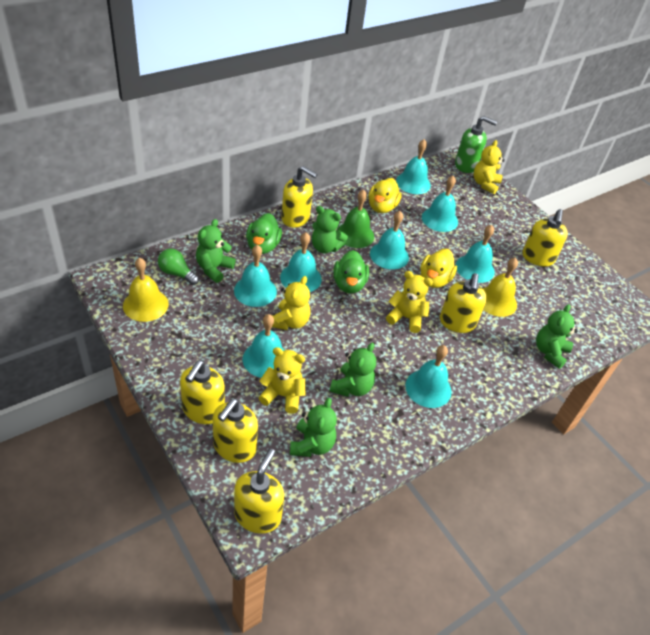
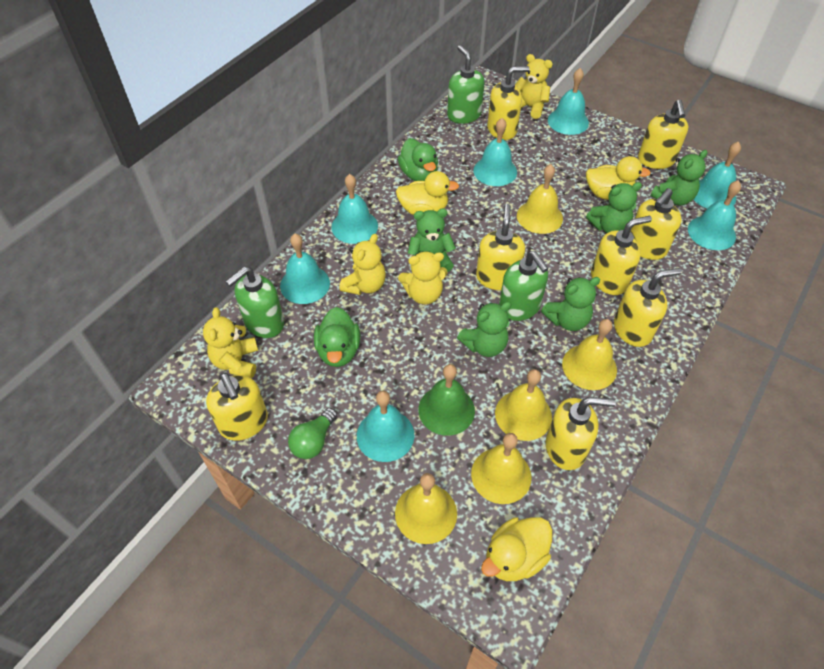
green soap dispenser: [455,116,497,173] = 1 -> [226,267,284,338] [447,45,484,124] [499,251,548,321] = 3
turquoise bell: [234,245,277,307] [243,314,285,378] [280,232,322,292] [370,211,409,270] [396,139,431,194] [405,345,452,408] [422,176,458,232] [456,225,495,283] = 8 -> [280,234,330,304] [331,174,378,244] [357,391,415,462] [474,118,517,186] [548,68,589,135] [688,180,741,250] [693,142,741,208] = 7
yellow bell: [123,258,169,322] [483,257,518,317] = 2 -> [395,473,457,544] [471,433,531,504] [495,369,552,441] [517,164,563,234] [562,319,617,390] = 5
yellow duck: [368,178,402,213] [420,249,457,288] = 2 -> [396,171,459,215] [481,517,553,581] [586,156,651,200] = 3
yellow soap dispenser: [180,360,225,424] [213,398,258,463] [234,449,284,534] [281,166,318,227] [440,273,487,333] [522,209,568,267] = 6 -> [206,373,268,441] [476,204,525,290] [487,66,530,140] [546,397,616,470] [591,216,652,295] [614,268,682,347] [630,188,682,260] [638,100,688,169] = 8

